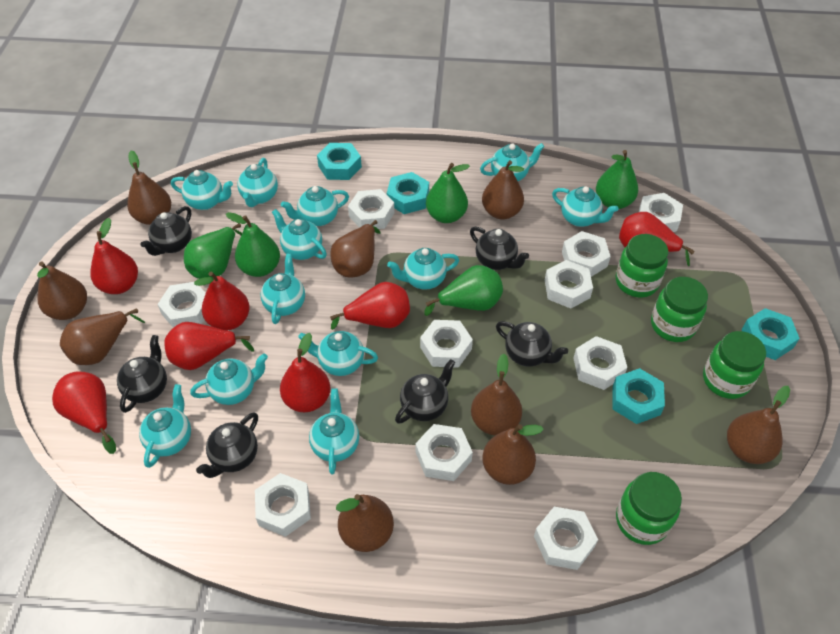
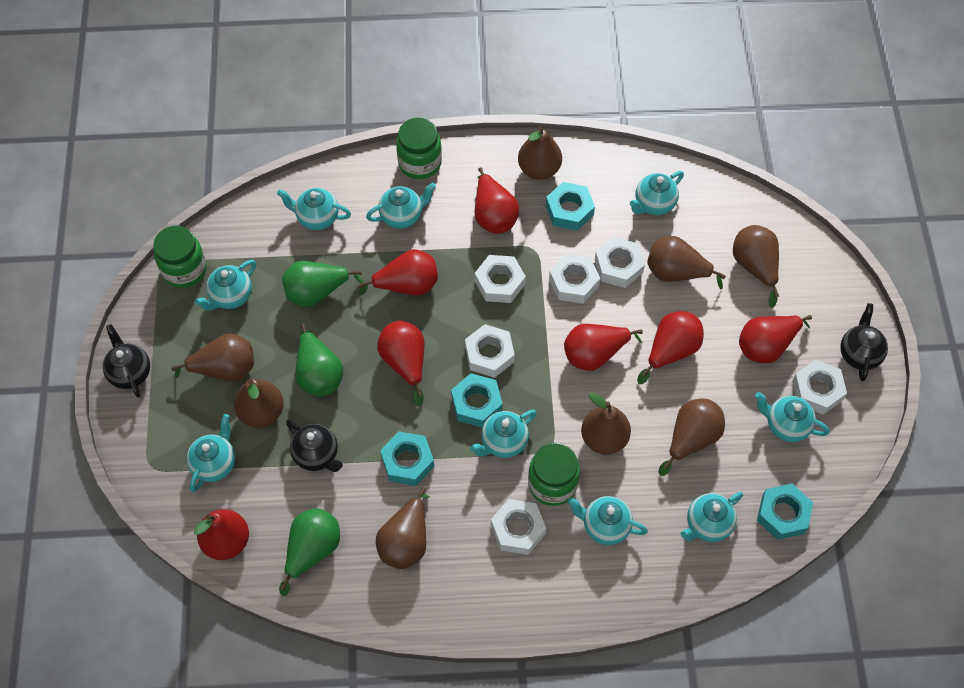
black teapot: [117,335,167,413] [140,206,192,256] [196,412,258,478] [395,359,455,424] [470,227,529,270] [496,321,568,367] = 6 -> [103,324,150,398] [286,419,343,472] [840,303,888,381] = 3
brown pear: [37,262,87,320] [60,308,145,365] [127,150,171,225] [330,220,381,278] [336,494,394,552] [471,354,522,435] [482,160,524,220] [482,424,544,485] [727,386,790,464] = 9 -> [171,333,254,381] [234,379,284,428] [376,487,430,569] [518,126,562,180] [581,392,631,455] [648,236,726,290] [658,398,725,476] [733,225,779,308] = 8
green jar: [615,234,668,298] [616,472,682,545] [651,277,708,342] [703,331,766,399] = 4 -> [153,226,207,288] [396,118,442,179] [528,443,580,506] = 3
green pear: [184,223,242,279] [226,212,280,277] [424,265,503,316] [426,163,470,223] [596,150,638,209] = 5 -> [279,508,340,596] [282,261,364,307] [295,323,343,397] = 3
turquoise teapot: [139,384,191,468] [171,170,233,210] [190,353,268,405] [237,158,278,207] [260,253,305,324] [272,209,327,260] [281,186,349,226] [298,331,378,376] [309,388,359,475] [387,248,459,290] [480,143,545,181] [552,186,619,227] = 12 -> [187,414,235,492] [195,260,256,311] [277,188,351,230] [366,183,436,229] [470,410,537,458] [568,496,648,545] [630,171,684,215] [681,492,743,542] [755,392,830,442] = 9
white nut: [157,282,206,328] [255,473,311,537] [348,189,395,229] [415,424,473,481] [420,320,473,368] [534,507,598,570] [545,260,593,308] [562,231,611,277] [573,336,627,390] [639,193,683,232] = 10 -> [465,324,515,378] [475,255,526,303] [491,499,546,555] [549,254,600,304] [595,237,645,288] [792,360,847,415] = 6

